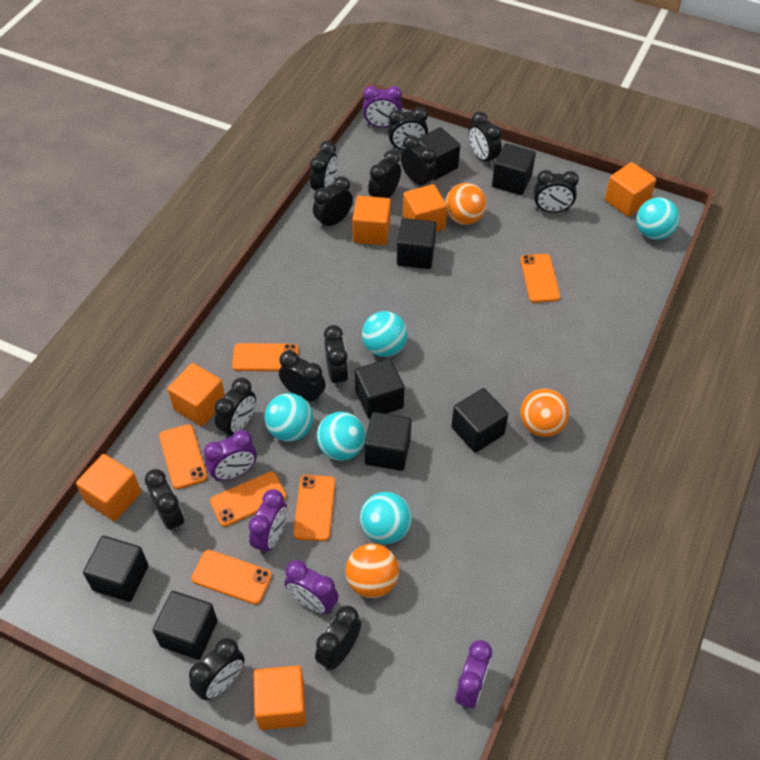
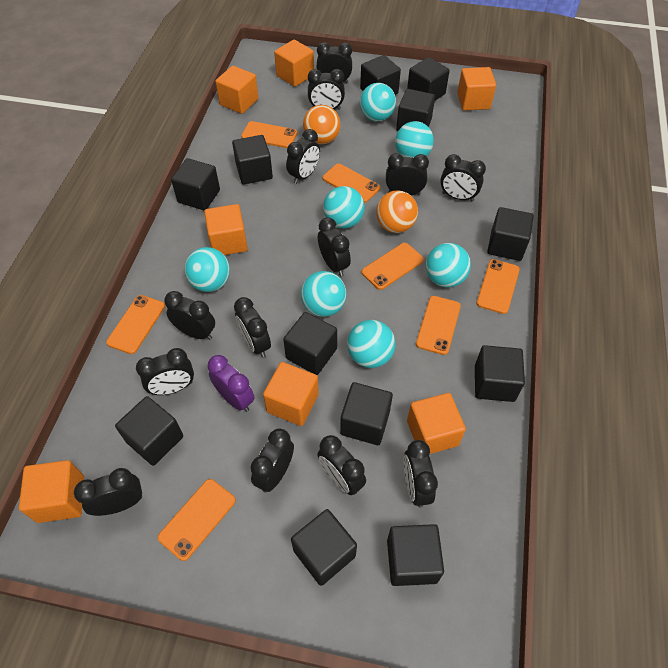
black cube: [83,536,148,602] [153,591,218,660] [355,358,405,419] [364,412,412,471] [397,218,436,269] [418,127,460,180] [451,388,508,453] [492,143,536,195] = 8 -> [115,396,183,466] [171,158,220,211] [232,135,273,185] [283,312,337,375] [291,509,357,586] [340,382,393,445] [360,55,401,95] [387,524,444,586] [396,89,435,131] [407,57,450,100] [475,345,525,402] [487,207,534,261] = 12
orange ball: [345,544,399,598] [445,183,487,225] [520,389,569,437] = 3 -> [303,105,341,144] [376,191,418,233] = 2
orange cube: [76,454,141,521] [168,363,225,426] [254,665,306,730] [352,196,391,245] [403,184,447,232] [604,162,656,217] = 6 -> [19,460,84,523] [204,204,248,255] [215,66,258,114] [263,362,319,426] [274,40,314,87] [407,393,466,454] [457,67,496,111] = 7
orange phone: [159,424,207,489] [191,550,272,605] [210,472,287,527] [232,343,299,371] [293,475,336,541] [520,254,560,303] = 6 -> [106,295,165,354] [158,479,236,561] [241,121,297,148] [323,163,380,203] [362,243,424,290] [416,296,461,355] [476,259,520,314] = 7
purple clock: [204,430,257,481] [249,489,287,555] [284,560,339,614] [363,86,402,128] [455,640,492,709] = 5 -> [208,355,255,412] = 1
turquoise ball: [265,393,313,442] [317,411,366,461] [360,492,412,544] [362,311,407,357] [636,197,680,240] = 5 -> [185,247,230,292] [301,271,346,317] [323,186,365,229] [347,320,395,368] [360,83,396,121] [395,121,434,158] [426,243,471,288] = 7

